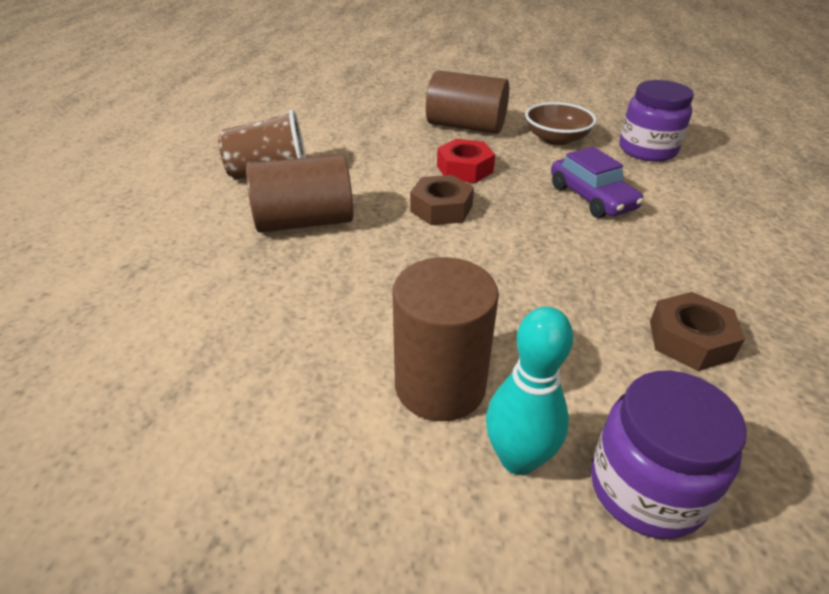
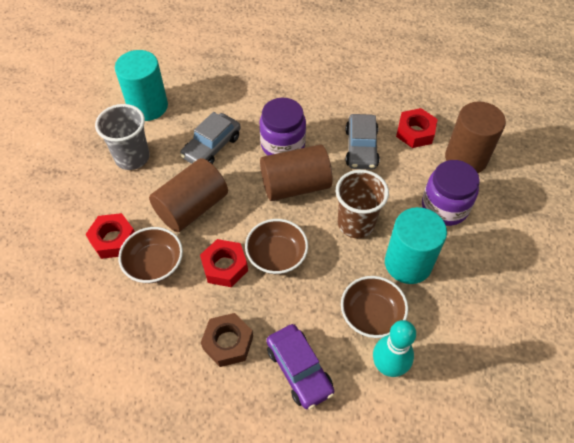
brown bowl: [525,102,597,145] = 1 -> [118,227,183,283] [245,219,308,274] [341,276,408,338] = 3
brown nut: [410,175,474,225] [650,292,745,371] = 2 -> [201,313,253,367] = 1
grey car: none = 0 -> [180,112,241,164] [345,114,380,170] = 2
grey cup: none = 0 -> [95,104,150,170] = 1
red nut: [437,139,495,183] = 1 -> [85,213,135,259] [200,239,248,287] [396,108,438,148] = 3
turquoise cylinder: none = 0 -> [115,50,168,121] [385,207,447,284] = 2

